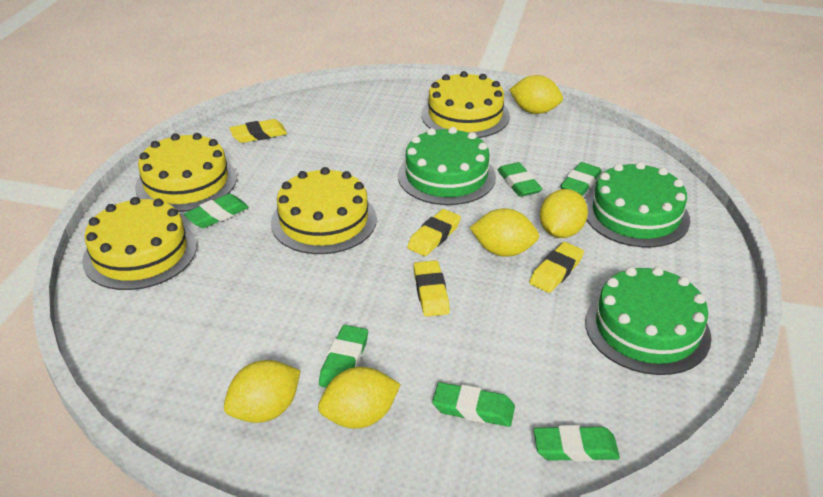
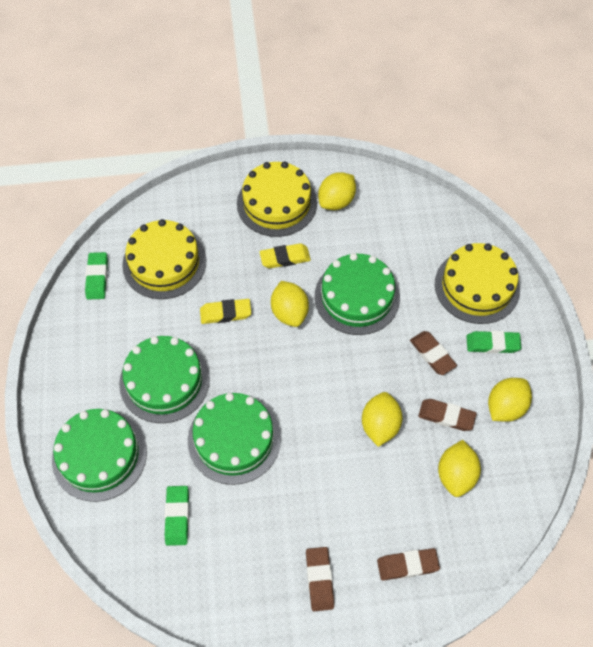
brown eraser: none = 0 -> [306,547,334,611] [377,548,440,581] [410,331,457,375] [418,399,477,431] = 4
green cake: [398,127,496,205] [585,267,712,375] [586,162,690,248] = 3 -> [52,409,147,502] [119,336,210,423] [188,393,281,485] [315,253,400,335] = 4
green eraser: [184,193,249,228] [319,325,368,388] [432,382,515,427] [498,162,542,197] [534,425,620,462] [560,162,602,196] = 6 -> [85,252,108,300] [165,486,189,546] [466,331,521,353] = 3
yellow cake: [82,197,197,290] [135,133,237,212] [271,167,377,254] [421,71,510,138] = 4 -> [122,219,206,299] [237,162,317,237] [435,243,520,324] = 3
yellow eraser: [230,119,287,143] [407,209,461,256] [414,260,450,317] [529,242,584,293] = 4 -> [200,299,251,324] [260,243,311,268] = 2

